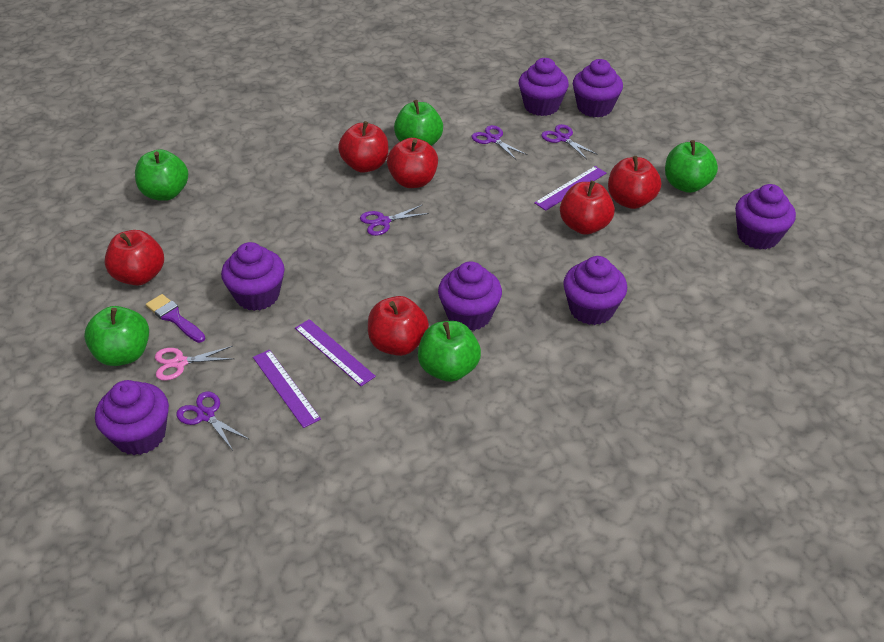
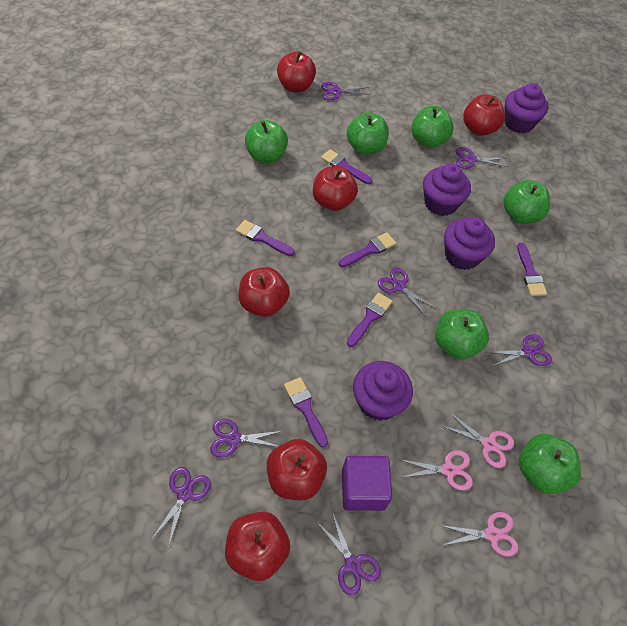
green apple: [84,306,149,366] [135,149,188,201] [394,100,443,146] [418,321,481,382] [665,140,718,193] = 5 -> [245,120,288,163] [347,112,389,155] [411,106,454,148] [435,309,489,360] [503,180,550,224] [519,434,581,494] = 6
pink scissors: [155,346,234,381] = 1 -> [399,450,473,490] [440,512,518,556] [442,412,514,468] = 3
purple brush: [146,294,205,343] = 1 -> [236,220,295,256] [284,377,328,448] [321,149,373,184] [339,232,396,267] [347,293,392,347] [517,243,547,296] = 6
purple cube: none = 0 -> [342,456,392,511] = 1
purple cupcake: [95,380,169,455] [221,242,285,311] [438,261,502,331] [519,58,569,116] [563,256,627,325] [573,59,623,118] [735,184,796,250] = 7 -> [353,361,413,421] [423,164,471,216] [444,217,495,270] [504,83,548,134] = 4
purple ruler: [253,350,321,428] [295,319,376,386] [534,166,606,211] = 3 -> none = 0
purple scissors: [176,391,250,449] [360,205,429,236] [472,125,528,159] [541,124,598,159] = 4 -> [151,467,211,548] [210,419,282,457] [316,512,381,595] [321,82,370,100] [378,268,435,316] [456,147,508,169] [486,334,552,367] = 7

